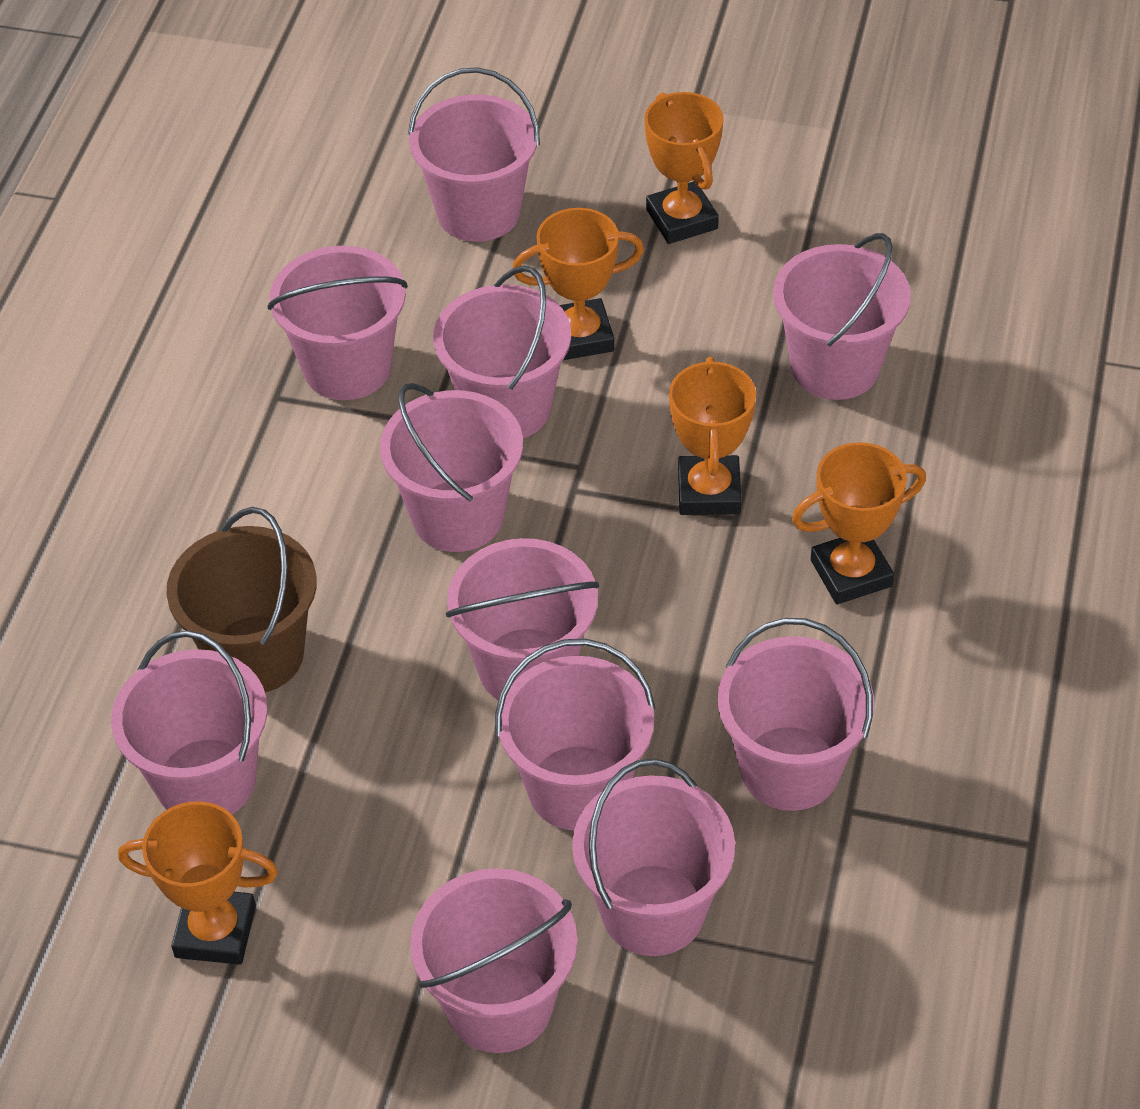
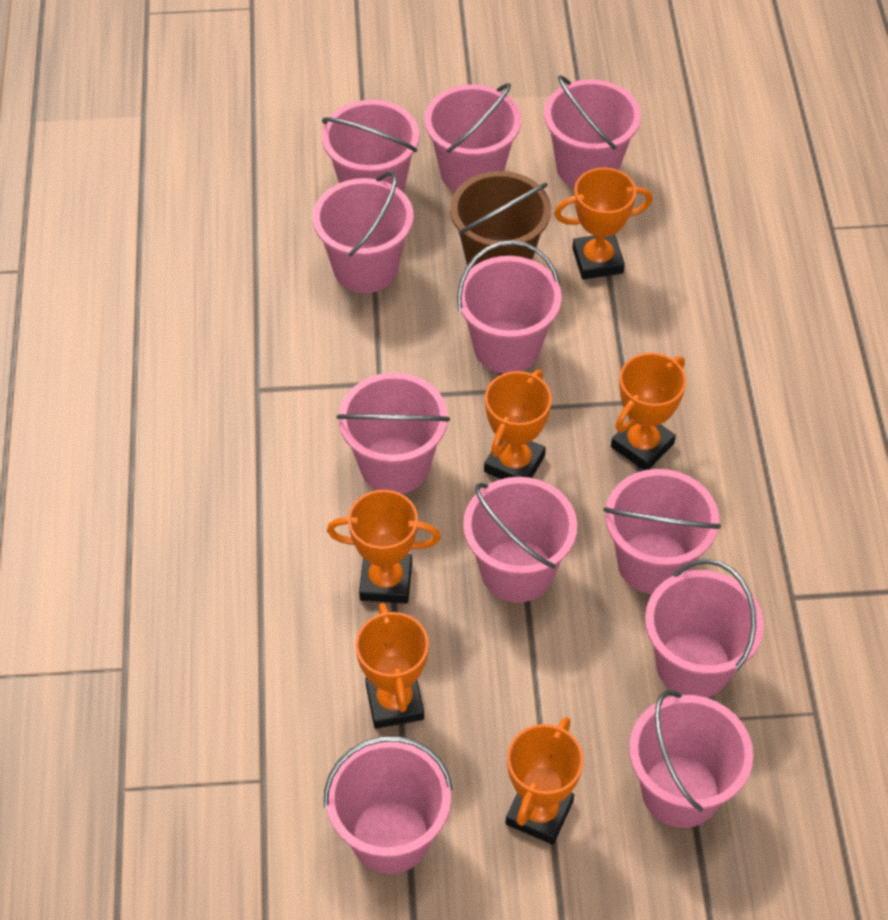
orange trophy: [118,801,278,965] [512,208,644,360] [644,92,724,244] [669,357,756,515] [792,442,926,604] = 5 -> [327,490,441,604] [355,603,429,729] [484,370,552,479] [505,717,583,845] [554,168,652,280] [611,353,686,470] = 6

